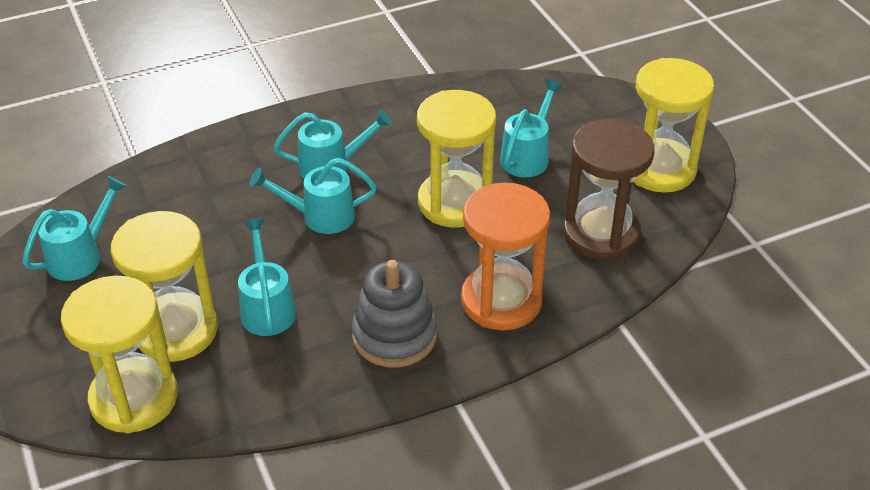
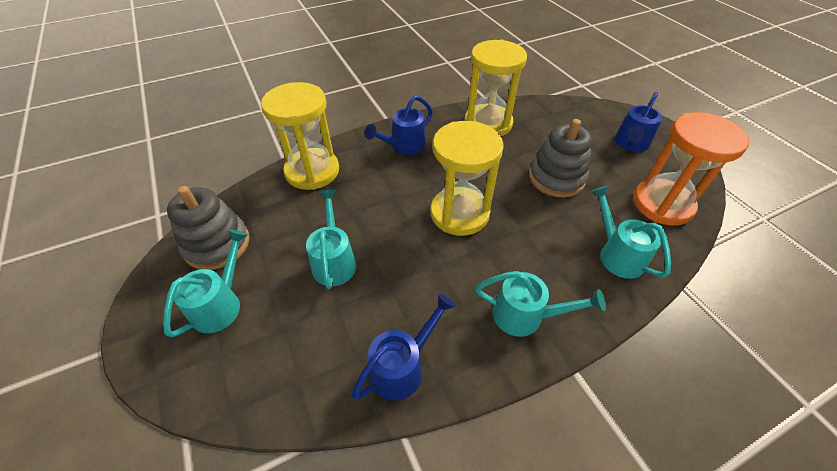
blue watering can: none = 0 -> [351,293,456,400] [365,96,433,155] [615,92,662,152] = 3
brown hourglass: [563,119,654,260] = 1 -> none = 0
grey stacking toy: [352,260,437,368] = 1 -> [167,186,250,270] [529,119,592,197] = 2
turquoise watering can: [22,176,127,281] [238,218,296,336] [250,158,377,234] [274,109,392,179] [500,79,563,177] = 5 -> [163,229,248,337] [306,190,356,289] [475,271,606,337] [591,185,671,279] = 4
yellow hourglass: [61,275,178,433] [111,211,218,362] [417,90,496,227] [633,58,714,193] = 4 -> [261,82,339,190] [430,121,504,236] [464,39,527,136] = 3

